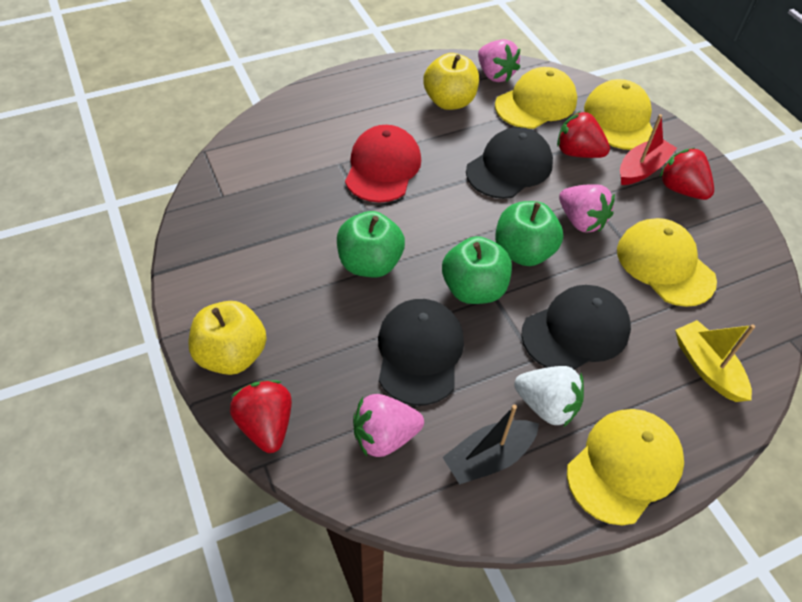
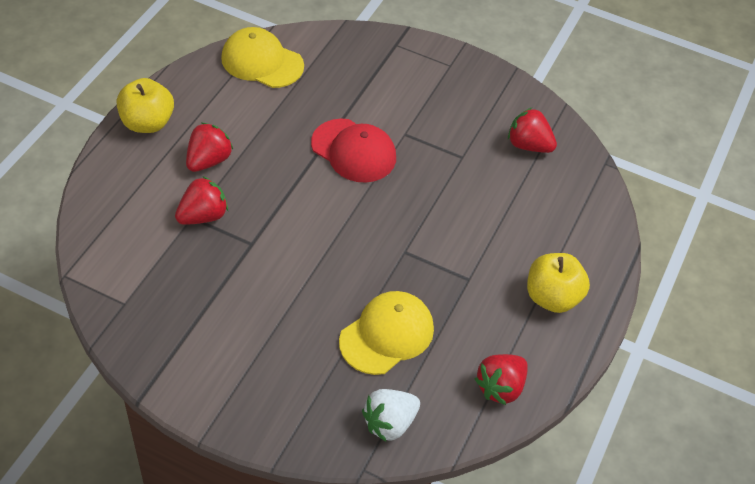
black boat: [442,405,539,485] = 1 -> none = 0
black cap: [378,299,464,406] [466,127,553,199] [521,285,631,370] = 3 -> none = 0
green apple: [337,211,405,277] [442,236,512,304] [495,201,563,266] = 3 -> none = 0
pink strawberry: [353,394,424,457] [478,39,520,82] [559,184,615,233] = 3 -> none = 0
red boat: [620,114,677,185] = 1 -> none = 0
red strawberry: [230,380,292,453] [557,111,610,158] [660,148,714,200] = 3 -> [175,176,228,225] [186,123,233,172] [475,354,528,405] [508,108,557,153] = 4
yellow boat: [675,320,755,402] = 1 -> none = 0
yellow cap: [495,67,577,129] [567,409,684,525] [584,79,653,150] [617,218,717,307] = 4 -> [221,27,304,88] [339,291,434,375] = 2

